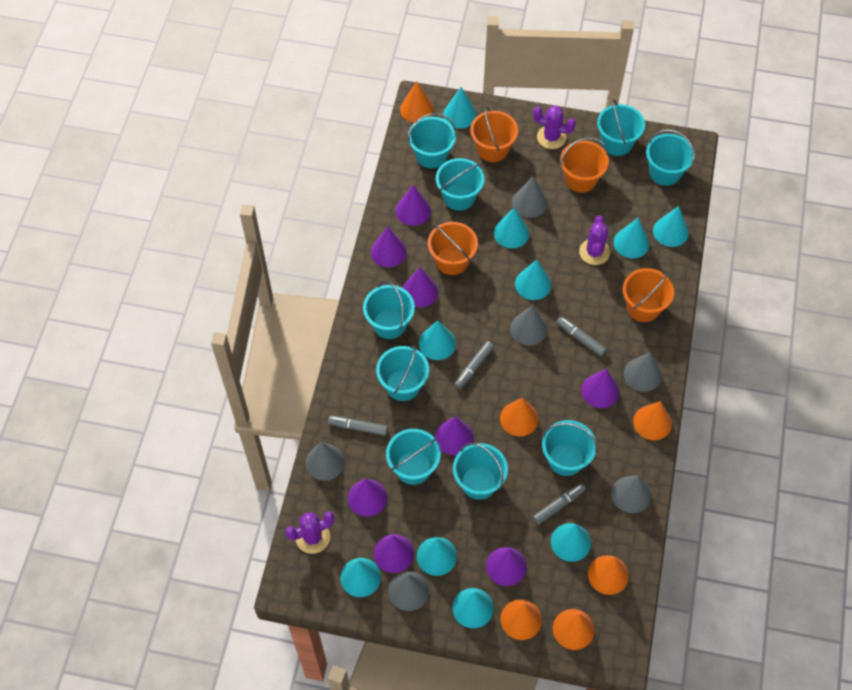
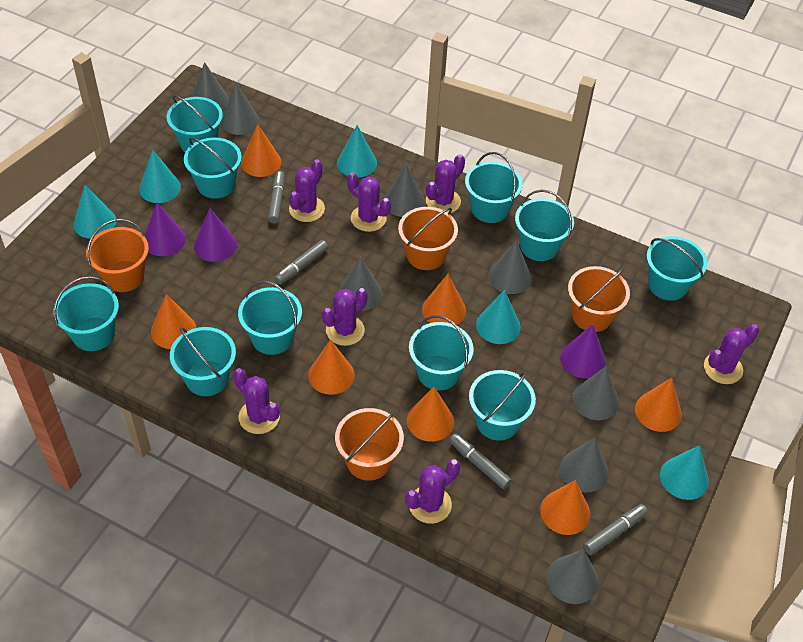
grey cone: [305,442,345,481] [388,571,429,611] [510,306,547,346] [512,177,547,218] [611,475,651,513] [624,352,662,392] = 6 -> [192,62,229,110] [220,83,259,135] [339,257,382,311] [385,164,425,217] [488,240,532,294] [547,549,599,604] [560,438,608,493] [572,366,619,420] = 8
orange cone: [400,81,434,123] [500,397,538,437] [500,599,542,640] [553,609,594,650] [588,555,629,595] [633,401,672,440] = 6 -> [151,294,197,349] [241,125,281,177] [308,340,355,395] [407,387,454,442] [422,274,466,325] [540,480,590,535] [635,377,682,432] = 7
purple cactus: [285,511,334,554] [533,106,576,149] [579,216,610,265] = 3 -> [233,368,280,434] [289,160,325,222] [322,288,368,346] [347,172,391,232] [405,459,460,524] [426,154,465,213] [704,324,759,384] = 7
purple cone: [348,478,387,517] [371,227,407,267] [374,534,414,573] [396,185,431,226] [403,267,438,308] [435,417,474,455] [486,547,527,586] [581,369,619,408] = 8 -> [145,203,186,256] [194,208,237,262] [560,324,606,378] = 3
turquoise bucket: [363,281,415,339] [376,345,429,401] [386,429,441,485] [408,113,456,168] [436,158,485,211] [453,443,508,500] [542,420,597,476] [597,100,645,156] [646,129,695,186] = 9 -> [53,276,119,351] [167,95,223,152] [170,327,236,396] [184,137,242,199] [238,280,302,355] [409,315,474,391] [465,152,523,223] [469,370,536,441] [515,190,574,261] [646,236,707,301] = 10
turquoise cone: [340,558,381,597] [417,537,457,576] [419,320,456,360] [443,87,477,129] [452,588,494,628] [494,208,529,248] [515,260,551,300] [551,523,591,562] [614,218,649,258] [653,206,689,247] = 10 -> [74,185,116,239] [139,150,181,203] [337,125,377,177] [476,290,521,344] [660,445,709,500] = 5

